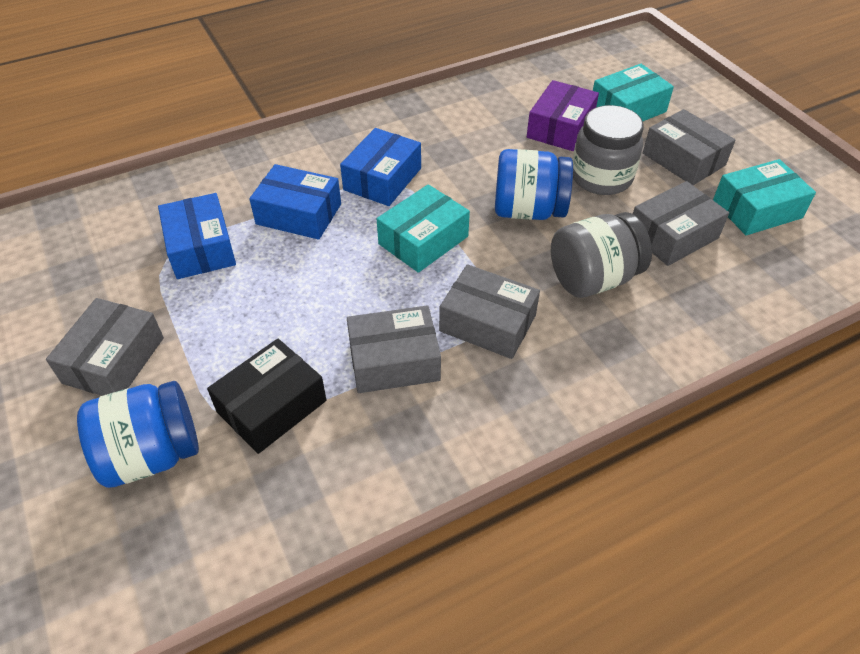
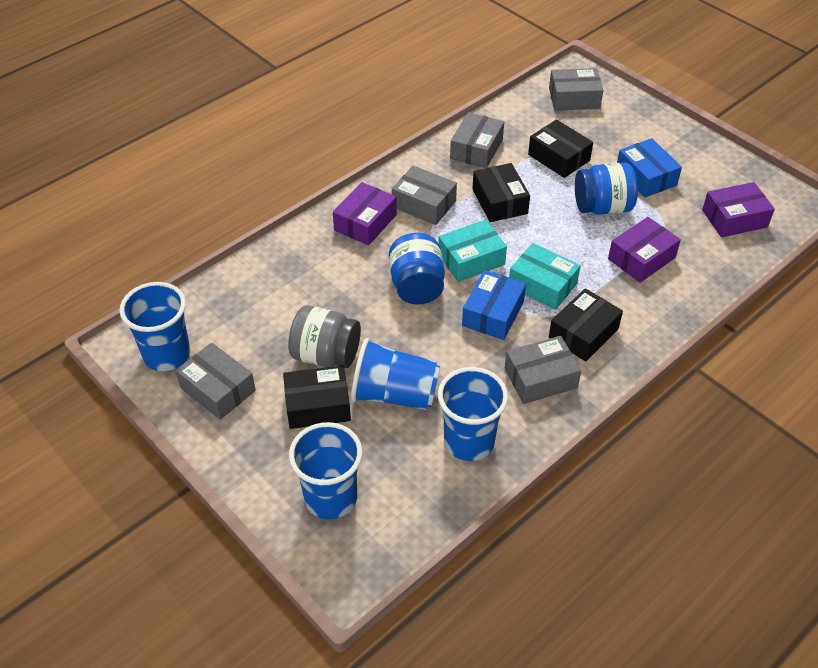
black box: [207,338,326,454] = 1 -> [283,365,351,429] [472,163,530,222] [528,119,593,178] [549,288,623,362] = 4
blue box: [158,193,236,279] [249,164,341,240] [340,128,421,206] = 3 -> [462,270,526,340] [617,138,682,198] = 2
blue cup: none = 0 -> [119,282,190,371] [289,422,363,519] [351,338,440,410] [438,367,508,461] = 4
grey jar: [551,212,652,298] [573,105,644,195] = 2 -> [288,305,361,368] = 1
purple box: [527,80,599,151] = 1 -> [333,182,397,246] [608,217,681,283] [702,182,775,237] = 3
turquoise box: [377,184,470,273] [593,64,674,121] [713,159,816,235] = 3 -> [438,220,507,282] [509,243,581,310] = 2

